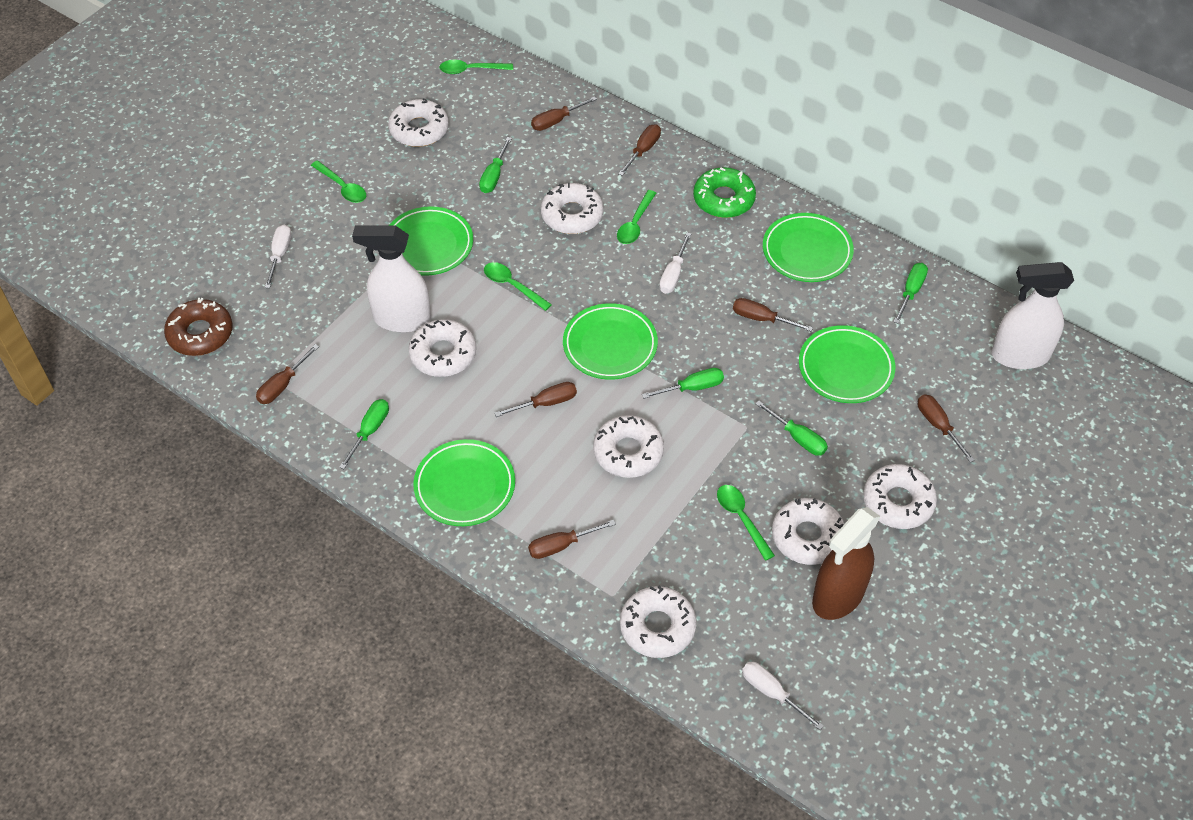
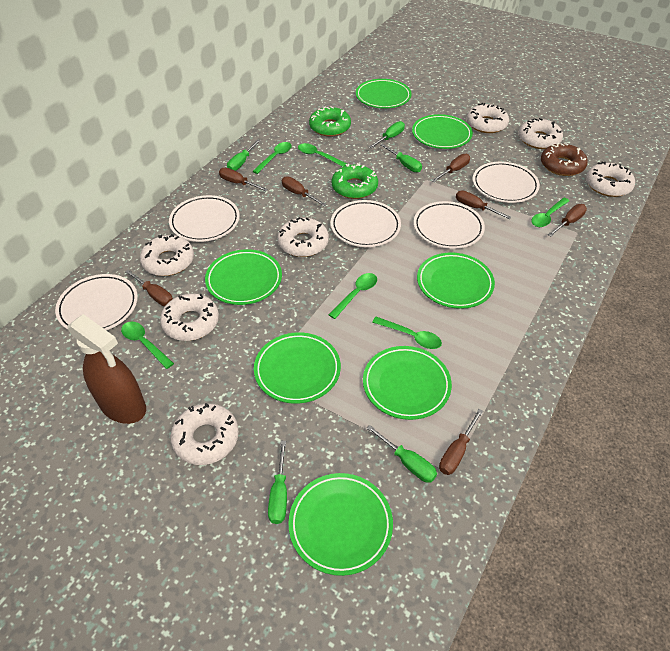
green donut: [693,167,756,218] = 1 -> [309,107,351,137] [332,163,378,199] = 2
green plate: [389,206,473,276] [413,439,515,526] [563,303,658,380] [763,213,854,282] [799,325,895,403] = 5 -> [205,249,282,305] [254,332,341,404] [288,473,393,576] [356,79,412,108] [363,346,452,420] [412,114,473,149] [417,252,495,309] = 7
green spoon: [311,160,366,203] [439,60,513,74] [484,262,552,311] [617,190,656,244] [717,485,775,561] = 5 -> [121,321,174,369] [253,142,292,174] [298,143,347,167] [329,273,377,319] [372,317,442,349] [531,198,569,227] = 6
white plate: none = 0 -> [55,274,138,330] [169,195,240,242] [330,200,401,247] [414,201,485,249] [473,162,540,203] = 5
white screwdriver: [265,225,292,288] [659,232,691,294] [742,662,824,730] = 3 -> none = 0
white spray bottle: [352,225,431,333] [992,262,1074,369] = 2 -> none = 0

